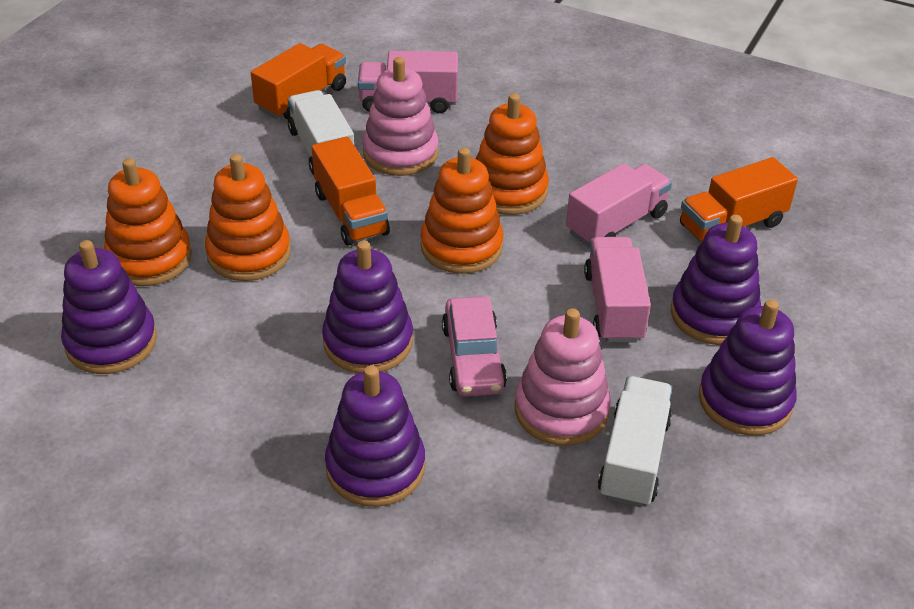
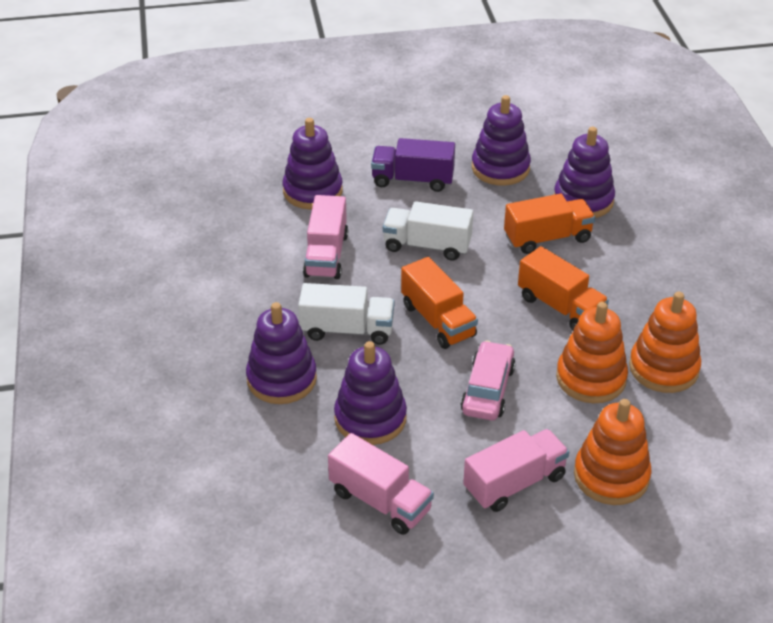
orange stacking toy: [104,158,192,286] [205,154,291,281] [421,147,503,274] [476,93,549,215] = 4 -> [556,302,628,403] [574,399,652,505] [629,292,701,393] = 3
pink stacking toy: [363,57,438,176] [515,308,611,446] = 2 -> none = 0
purple truck: none = 0 -> [371,138,455,192] = 1

